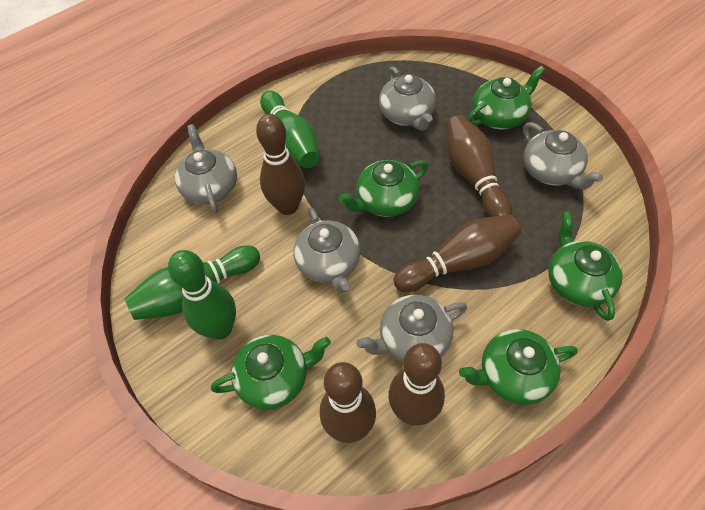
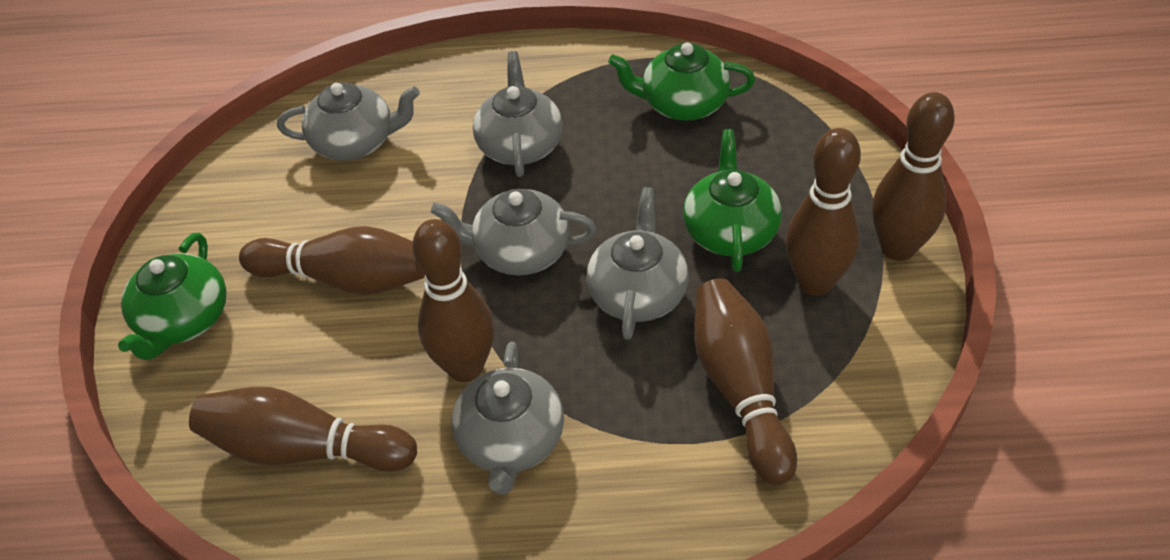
brown bowling pin: [256,114,305,215] [320,362,376,443] [388,343,445,426] [394,215,521,292] [446,115,512,217] = 5 -> [189,387,417,471] [239,226,425,295] [412,219,494,382] [694,278,797,485] [786,128,861,296] [872,92,955,261] = 6
green bowling pin: [124,245,260,320] [168,250,236,339] [260,91,319,168] = 3 -> none = 0
green teapot: [211,335,331,410] [338,160,428,217] [459,329,578,405] [467,66,545,130] [548,211,622,321] = 5 -> [118,233,227,360] [608,42,755,121] [683,129,782,272] = 3

